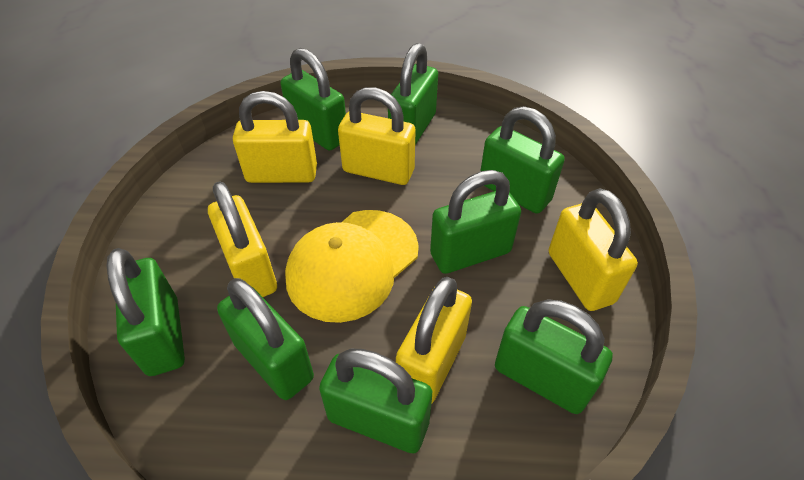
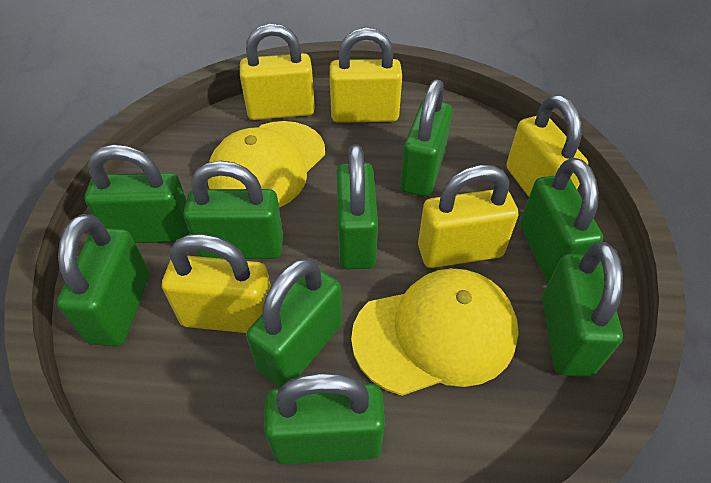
green padlock: [107,248,185,376] [217,278,314,400] [280,48,346,151] [319,349,432,454] [388,43,438,145] [430,170,521,274] [481,106,565,214] [495,299,613,414] = 8 -> [57,214,150,346] [85,144,190,243] [184,161,284,259] [246,258,342,388] [264,372,385,464] [336,144,378,269] [400,79,453,197] [520,158,603,282] [542,242,623,377] = 9
yellow cap: [285,210,419,323] = 1 -> [208,121,325,208] [351,268,519,396] = 2

